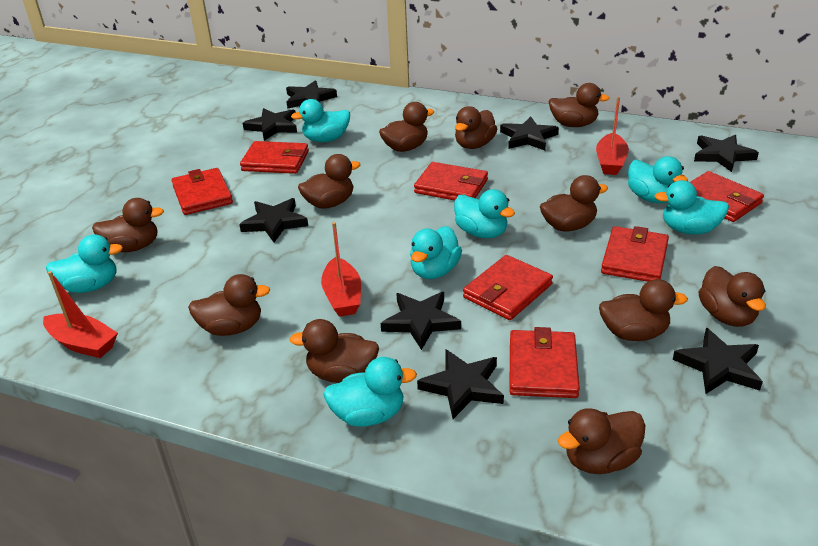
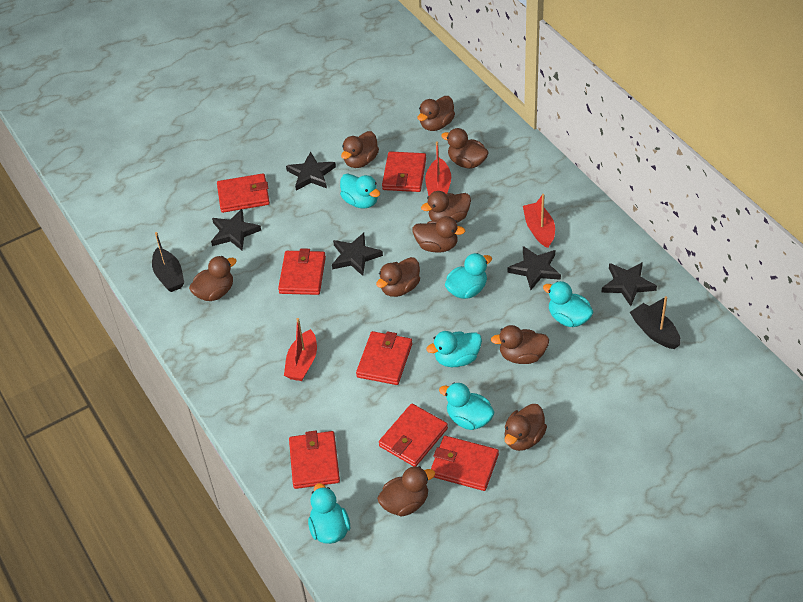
black boat: none = 0 -> [152,232,184,292] [630,296,681,349] = 2
black star: [239,198,308,242] [243,108,297,141] [286,80,337,109] [381,292,461,350] [417,349,504,419] [500,116,559,150] [673,328,763,394] [694,135,759,172] = 8 -> [211,209,261,250] [286,152,336,190] [332,233,383,276] [507,246,561,290] [601,262,657,306] = 5
brown duck: [92,198,164,252] [188,274,270,336] [289,319,379,383] [298,154,360,209] [379,102,434,152] [455,106,497,149] [540,175,608,231] [549,83,610,127] [558,408,646,474] [599,279,688,341] [699,266,766,327] = 11 -> [189,256,237,301] [341,131,379,168] [376,257,420,297] [377,466,435,517] [412,216,465,253] [418,96,455,131] [421,191,471,222] [441,128,489,169] [491,325,549,364] [504,404,547,451] = 10
turquoise duck: [46,234,123,293] [291,99,350,142] [323,357,417,427] [410,226,462,279] [454,189,515,238] [628,156,688,203] [654,180,729,235] = 7 -> [308,483,350,544] [340,173,380,209] [426,331,482,367] [439,383,495,430] [445,253,492,299] [543,281,594,327] = 6

